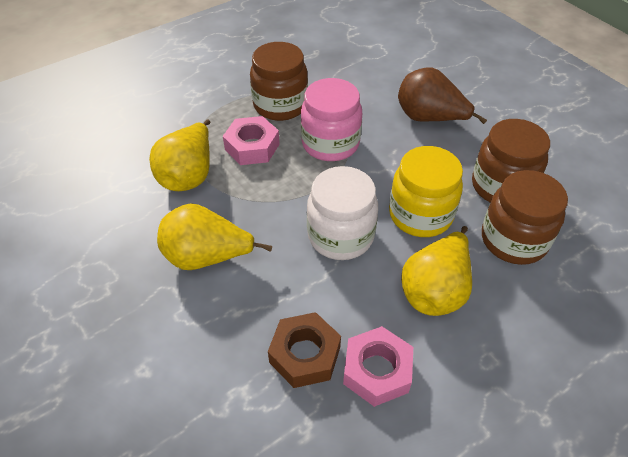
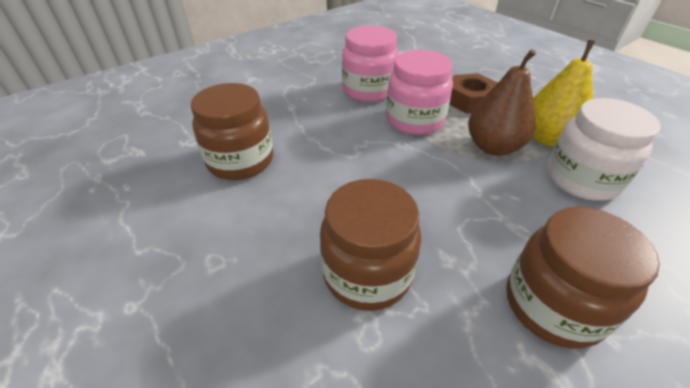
pink jar: [301,78,362,161] = 1 -> [342,26,399,102] [386,50,453,135] = 2
pink nut: [223,116,280,165] [343,326,413,407] = 2 -> none = 0
yellow jar: [389,146,463,237] = 1 -> none = 0
yellow pear: [149,120,210,191] [157,203,272,270] [401,226,472,316] = 3 -> [533,40,595,146] = 1

